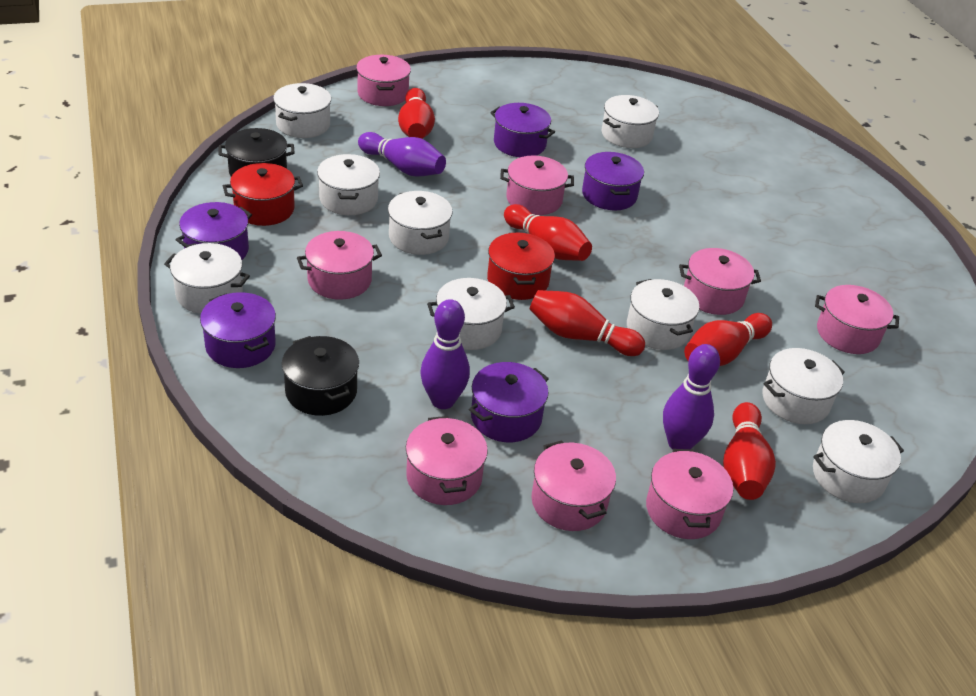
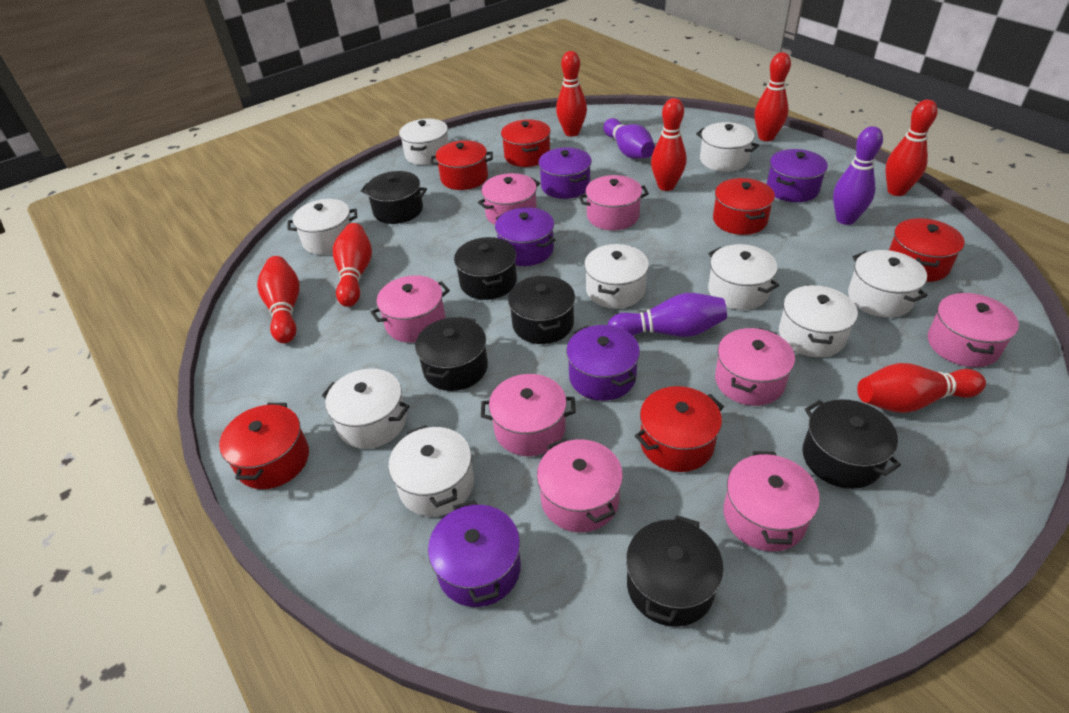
black pot: [218,128,295,177] [282,336,359,416] = 2 -> [361,171,427,224] [415,316,488,391] [454,237,517,300] [508,276,575,344] [626,515,724,627] [802,399,901,489] = 6
red bowling pin: [398,88,435,139] [504,204,592,261] [529,290,645,356] [684,313,772,366] [723,402,776,500] = 5 -> [257,256,300,343] [333,223,372,307] [556,51,587,137] [651,98,686,191] [754,52,791,141] [857,363,986,413] [885,100,938,196] = 7
red pot: [223,163,303,226] [487,233,555,300] = 2 -> [219,403,309,489] [430,140,493,190] [501,119,551,167] [635,386,724,472] [713,178,775,235] [889,218,964,282] = 6

